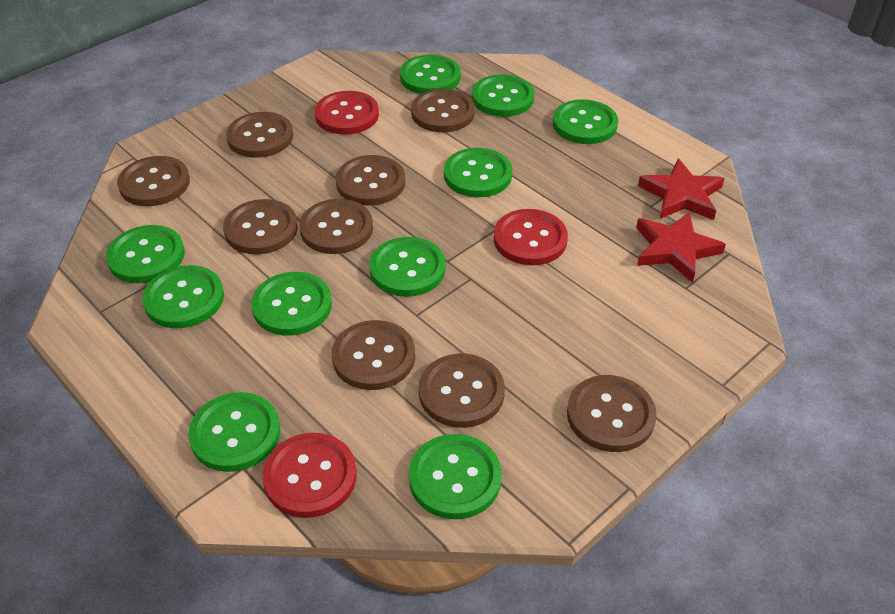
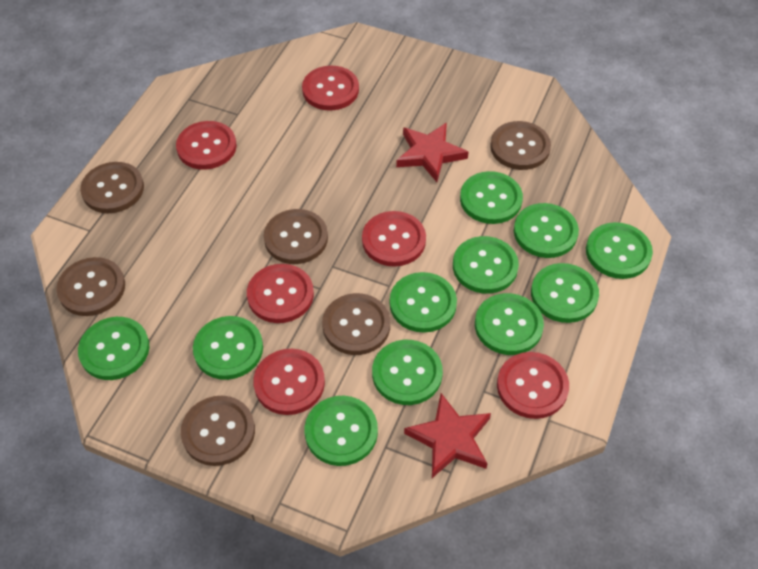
brown button: [117,156,190,206] [223,199,298,255] [226,112,293,158] [299,199,373,254] [332,320,415,390] [336,155,405,206] [411,89,475,132] [419,354,505,428] [567,375,657,452] = 9 -> [56,257,125,316] [80,162,144,213] [181,396,255,466] [264,209,328,264] [322,293,390,355] [490,121,551,170] = 6
green button: [106,225,185,283] [142,265,224,328] [188,392,280,472] [251,272,332,336] [369,237,446,297] [400,55,461,94] [409,434,502,519] [444,148,512,197] [472,74,535,117] [553,99,618,144] = 10 -> [78,317,150,380] [193,316,263,380] [304,396,378,466] [372,340,443,405] [390,272,457,333] [453,236,519,294] [460,171,523,224] [475,293,544,355] [514,203,579,258] [531,263,599,323] [586,222,653,279] = 11
red button: [262,433,357,518] [315,91,379,135] [494,209,568,265] = 3 -> [176,121,237,170] [247,264,314,323] [253,349,325,415] [302,66,359,110] [362,211,426,267] [497,352,569,419] = 6

